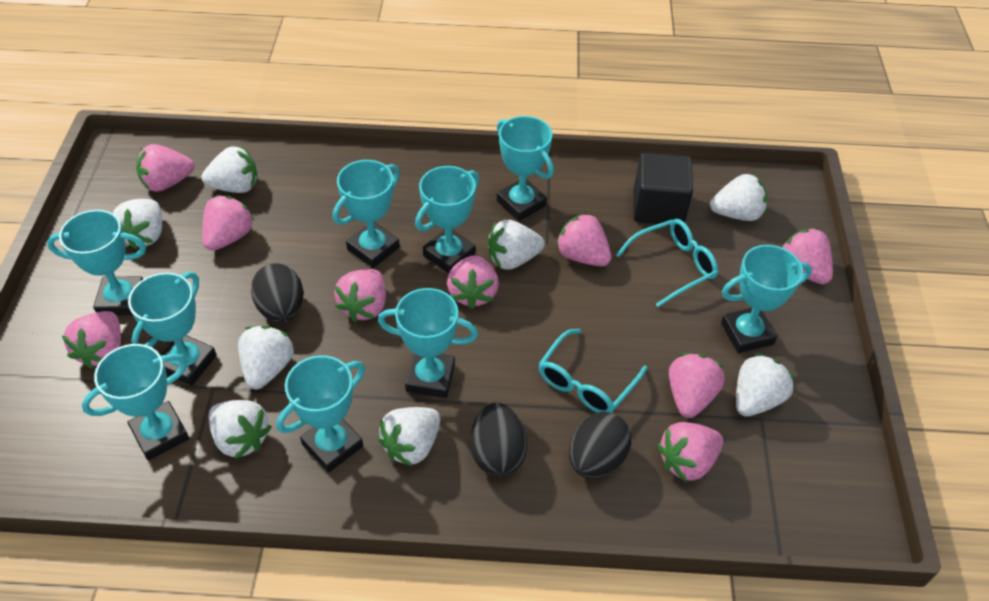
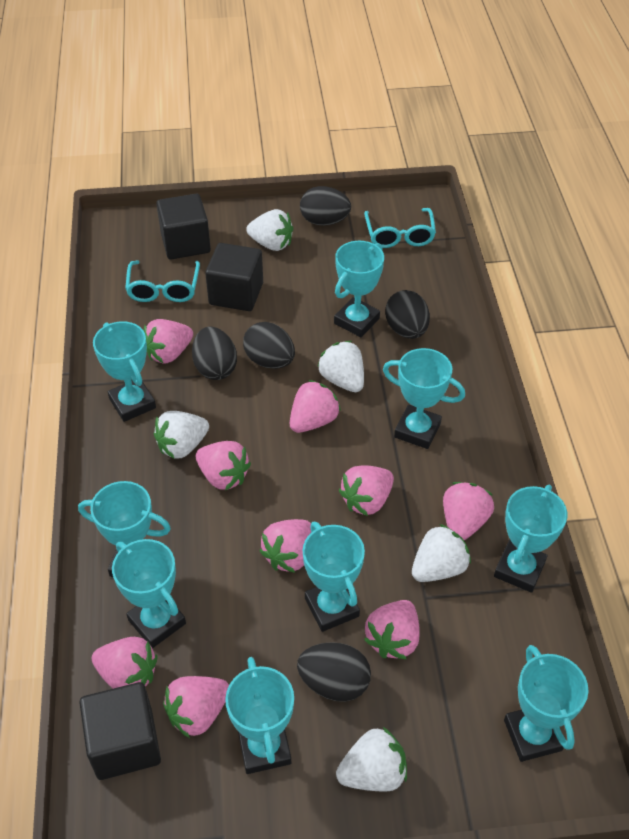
black cube: [634,153,693,224] = 1 -> [79,682,161,780] [156,193,211,259] [205,243,263,311] = 3
black egg: [251,263,303,322] [470,403,527,476] [569,412,631,478] = 3 -> [192,327,237,380] [243,322,295,369] [297,642,371,702] [300,186,351,226] [385,290,430,339] = 5
white strawberry: [113,199,162,249] [201,146,258,193] [209,400,272,459] [238,326,294,389] [378,407,440,466] [488,220,545,270] [710,174,767,221] [736,353,795,416] = 8 -> [154,411,209,459] [246,209,293,251] [317,341,364,392] [336,727,407,791] [412,524,471,582] = 5

